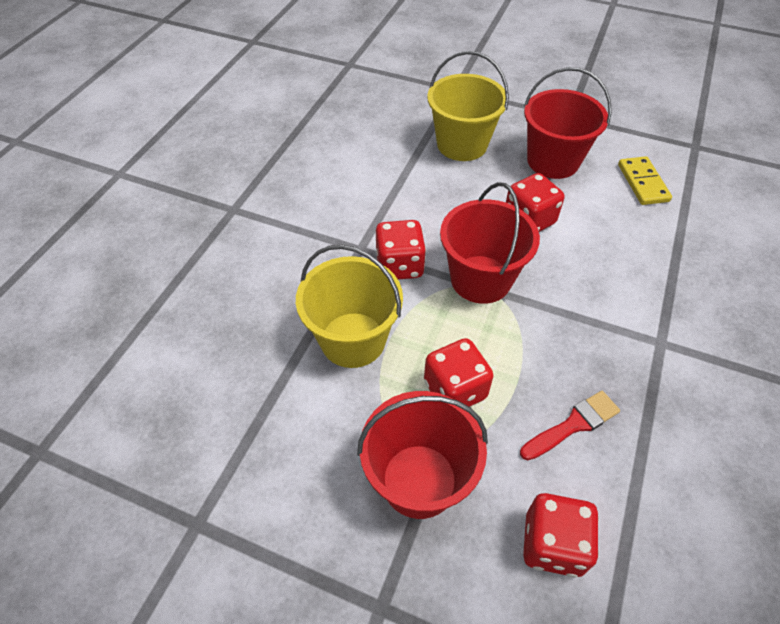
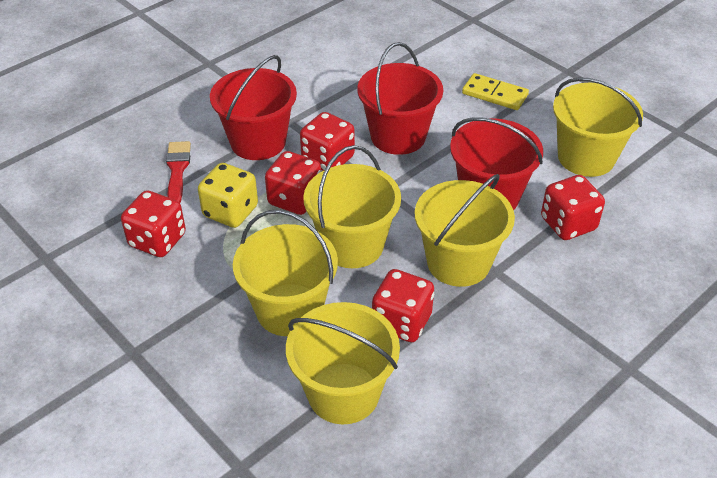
red dice: [376,220,426,280] [424,338,494,407] [506,173,565,232] [523,493,599,578] = 4 -> [121,190,186,257] [265,151,321,215] [300,112,355,171] [372,269,434,342] [541,175,605,240] = 5
yellow bucket: [296,245,403,368] [427,51,509,161] = 2 -> [233,209,338,336] [286,302,400,424] [303,145,401,268] [415,174,515,287] [553,77,643,177] = 5
yellow dice: none = 0 -> [198,163,258,228] = 1

